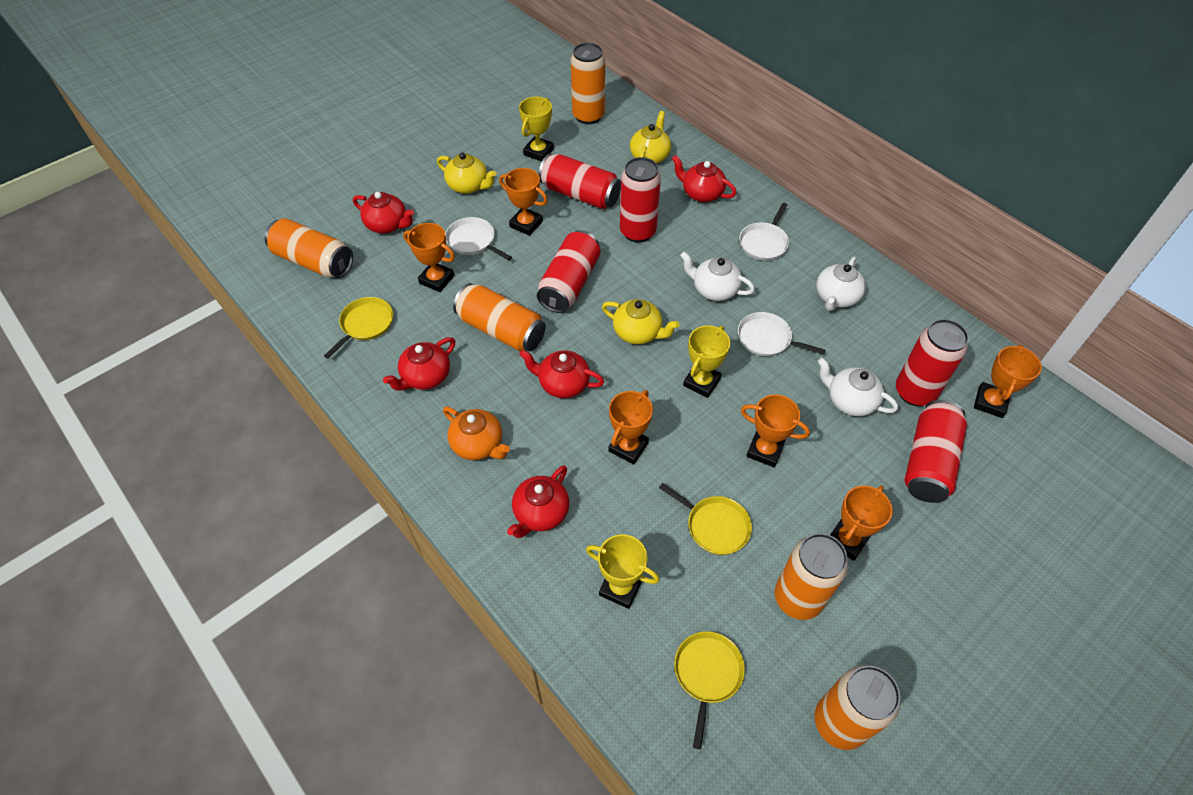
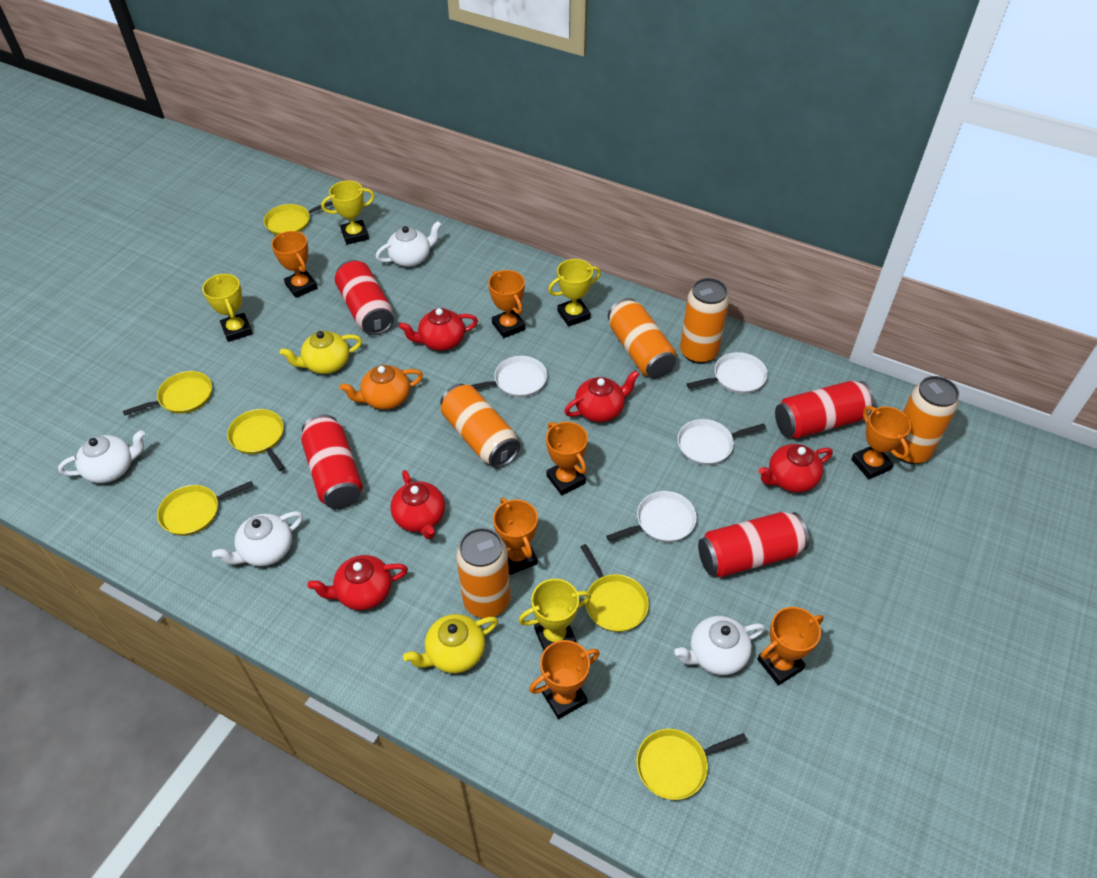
orange trophy: [403,223,455,292] [499,168,548,236] [609,390,653,464] [741,394,810,467] [830,485,893,561] [974,345,1042,418] = 6 -> [271,231,318,298] [488,270,526,338] [493,498,538,575] [529,640,600,719] [546,422,588,495] [757,607,824,685] [851,406,911,479] = 7
red can: [537,230,600,313] [538,154,621,209] [620,157,661,243] [896,319,969,406] [904,400,967,503] = 5 -> [301,414,363,509] [335,260,394,335] [698,512,809,578] [775,381,875,439] = 4
white pan: [445,217,512,261] [738,312,825,356] [739,203,789,261] = 3 -> [471,356,547,397] [606,491,697,542] [677,419,766,465] [687,352,768,394] = 4
white teapot: [680,252,755,301] [816,257,866,311] [818,358,898,416] = 3 -> [58,430,145,483] [212,511,303,566] [376,221,442,267] [674,616,765,675] = 4
yellow pan: [324,297,393,359] [659,483,752,555] [674,631,745,749] = 3 -> [123,371,212,416] [157,481,253,536] [227,409,285,471] [264,201,333,235] [580,544,649,632] [636,729,747,800] = 6
yellow teapot: [437,152,497,194] [602,299,679,344] [630,111,671,164] = 3 -> [280,331,362,374] [403,614,498,673] = 2
yellow trophy: [519,97,554,161] [586,534,660,609] [683,326,730,398] = 3 -> [202,274,253,342] [321,181,375,245] [519,579,591,650] [548,259,601,327] = 4

